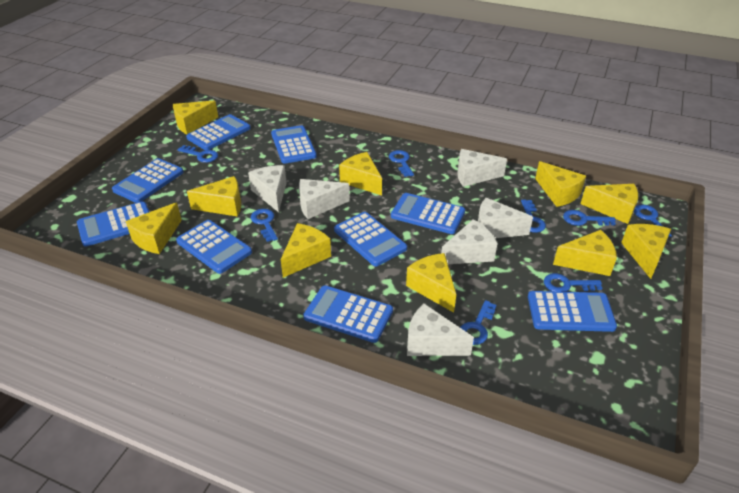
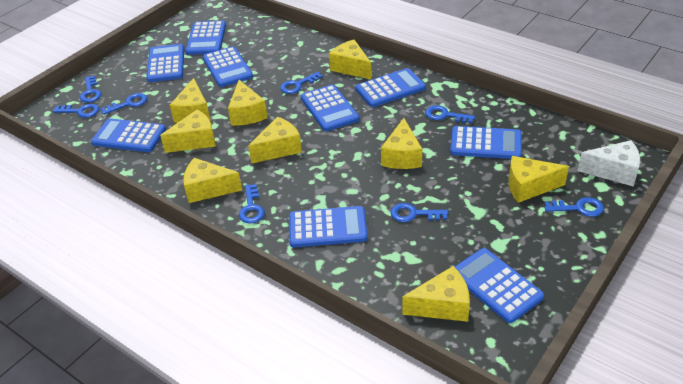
white cheese: [248,165,287,212] [299,179,350,219] [407,304,474,356] [441,219,497,264] [457,149,507,187] [478,198,533,238] = 6 -> [578,140,640,187] = 1
yellow cheese: [125,203,182,254] [173,101,218,134] [187,176,241,217] [280,223,331,278] [339,152,382,196] [406,253,456,313] [535,161,586,207] [553,230,617,276] [581,184,638,224] [621,224,671,279] = 10 -> [160,109,216,153] [170,78,210,123] [183,158,242,203] [228,80,268,126] [248,117,302,163] [329,40,372,80] [381,118,422,169] [403,266,470,322] [509,156,569,203] = 9

